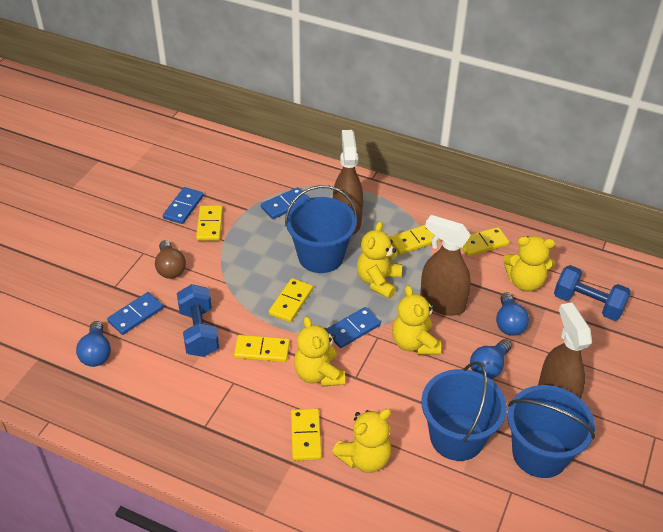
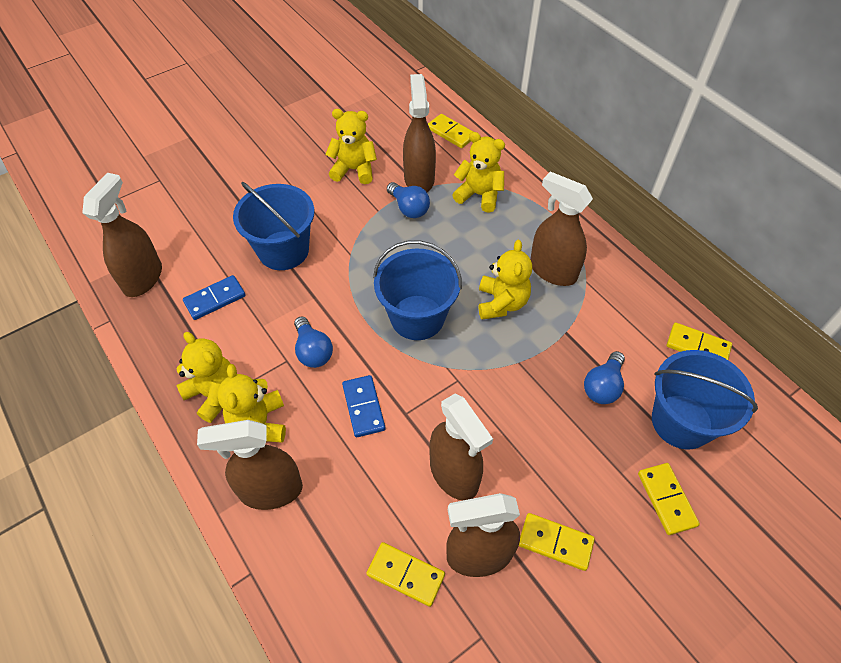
blue domino: [107,292,163,335] [163,187,204,224] [261,187,309,219] [327,307,381,348] = 4 -> [183,275,246,320] [342,375,385,437] = 2
blue dumbbell: [177,284,219,357] [554,265,631,321] = 2 -> none = 0
brown light bulb: [155,240,186,279] = 1 -> none = 0
brown spray bottle: [333,130,363,235] [420,215,471,316] [538,302,592,399] = 3 -> [82,173,162,297] [197,420,303,510] [403,74,436,192] [429,394,493,501] [446,493,520,577] [530,172,593,286] = 6
yellow domino: [196,205,223,241] [234,335,290,362] [269,278,313,322] [291,409,322,461] [389,224,440,255] [462,227,509,256] = 6 -> [366,542,445,607] [428,114,473,148] [519,513,595,571] [638,463,700,535] [667,322,732,360] = 5

